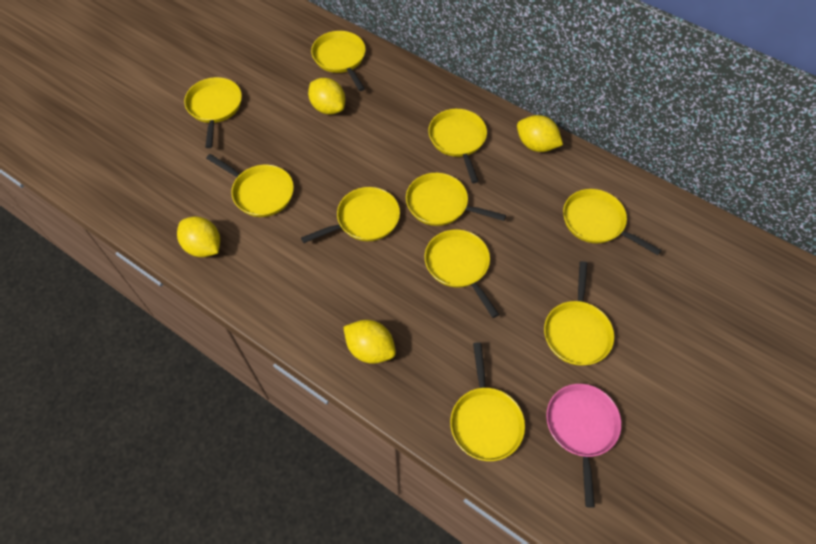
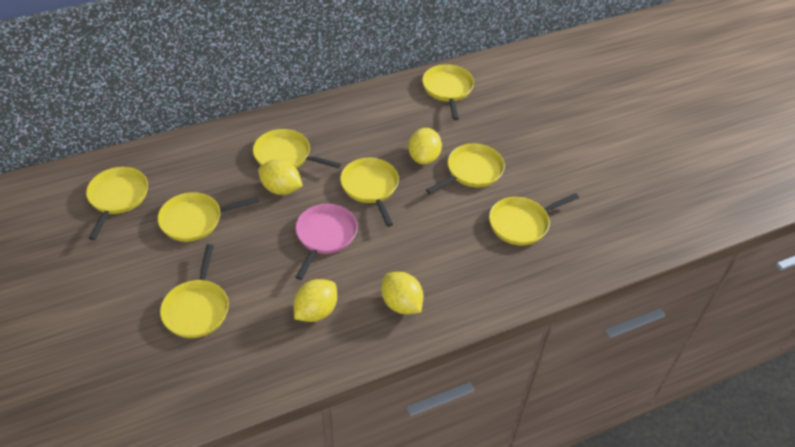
yellow pan: [184,77,242,148] [206,154,294,217] [301,187,400,243] [311,31,366,91] [406,173,506,226] [425,229,499,318] [428,109,487,183] [450,342,525,461] [544,261,614,366] [563,189,662,255] = 10 -> [86,167,148,240] [158,192,259,242] [160,244,229,338] [253,129,341,169] [340,158,399,227] [422,64,474,120] [426,144,505,194] [489,193,579,245] = 8

